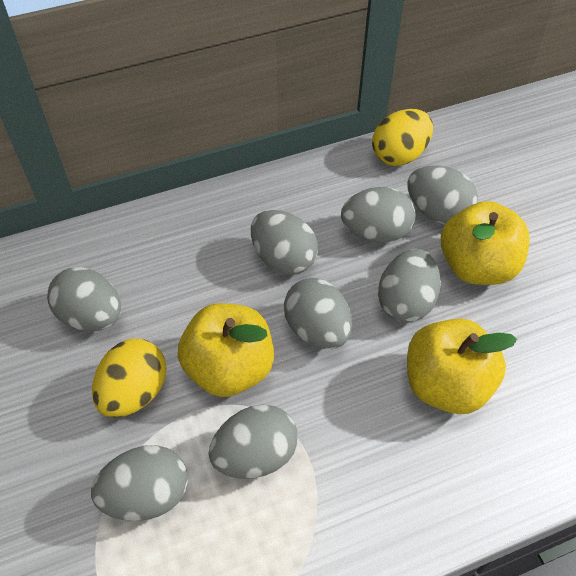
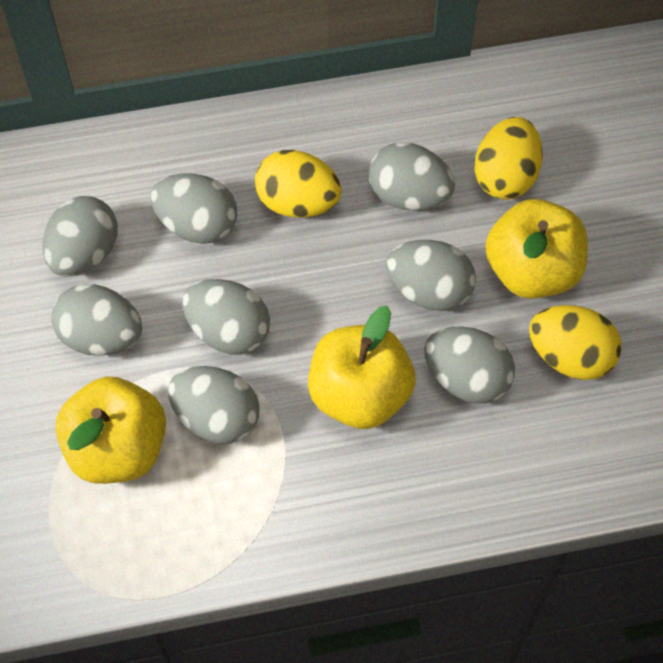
yellow egg: [92,339,167,418] [372,109,433,166] = 2 -> [255,150,342,218] [474,117,543,200] [529,305,621,380] = 3

